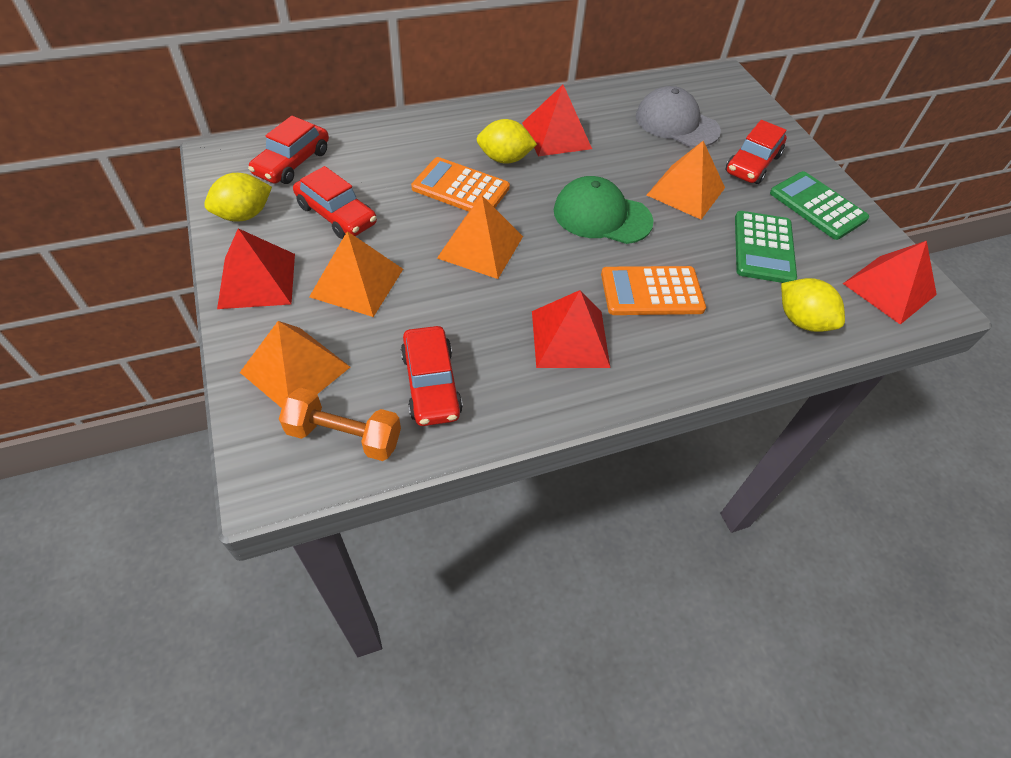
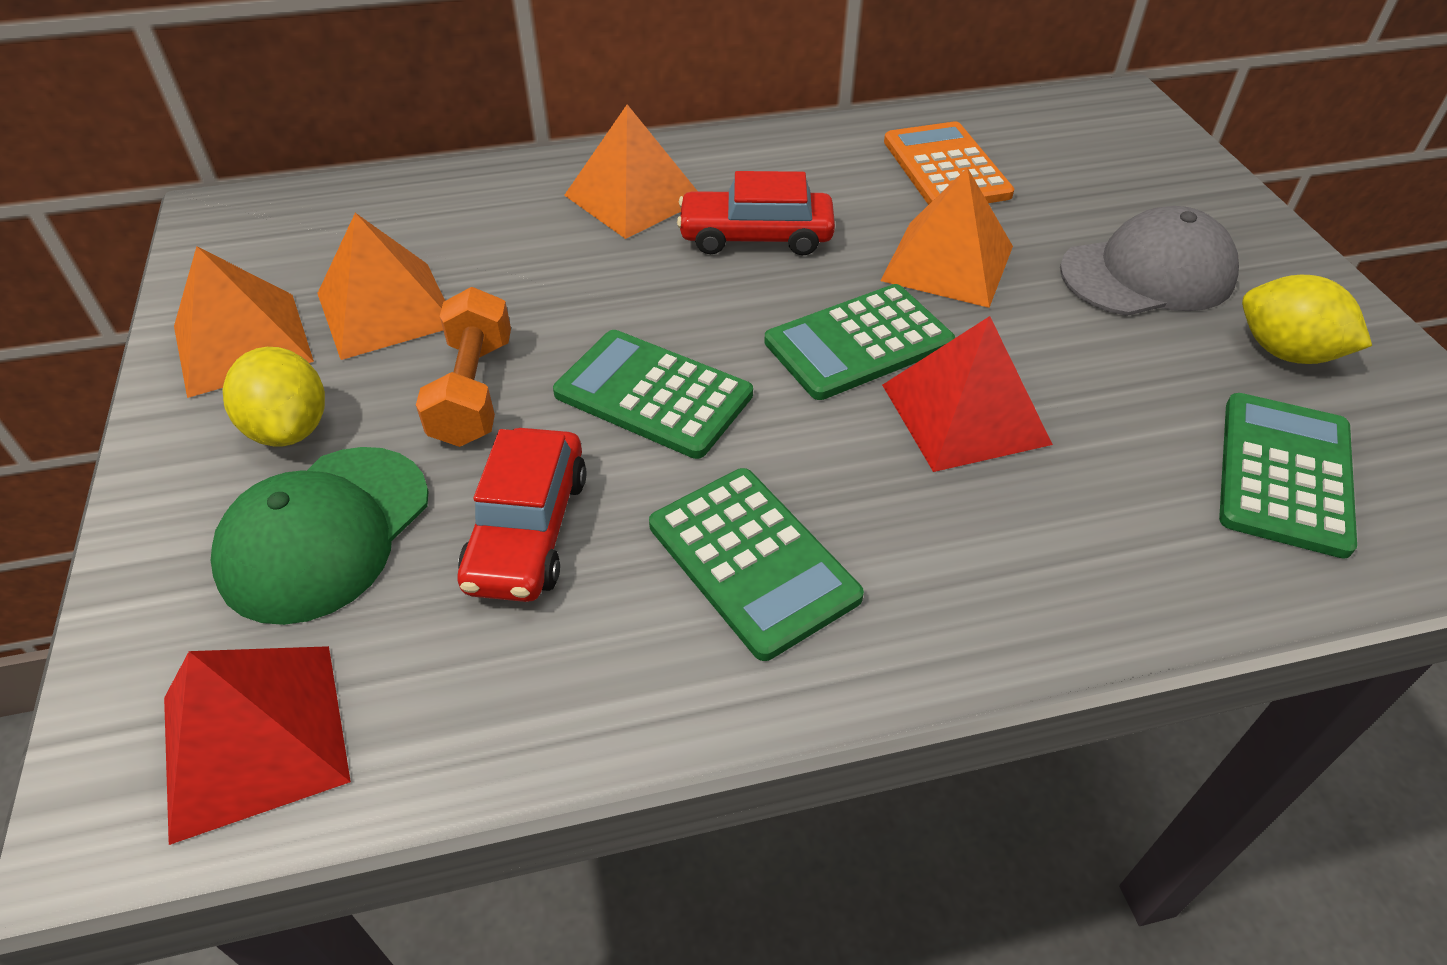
green calculator: [735,211,797,283] [770,171,869,240] = 2 -> [553,330,753,459] [649,468,864,661] [764,284,955,400] [1219,393,1357,559] = 4
orange calculator: [411,157,510,212] [601,266,706,315] = 2 -> [884,121,1014,205] = 1
red car: [248,116,329,184] [293,166,377,239] [401,326,463,426] [725,120,786,184] = 4 -> [458,428,587,602] [677,171,835,255] = 2
red pyramid: [217,228,295,309] [522,85,592,157] [532,290,610,368] [843,241,937,325] = 4 -> [164,646,351,845] [882,316,1053,472] = 2
yellow lemon: [204,173,272,222] [477,119,537,164] [781,278,845,332] = 3 -> [223,347,325,447] [1242,275,1372,364] = 2

